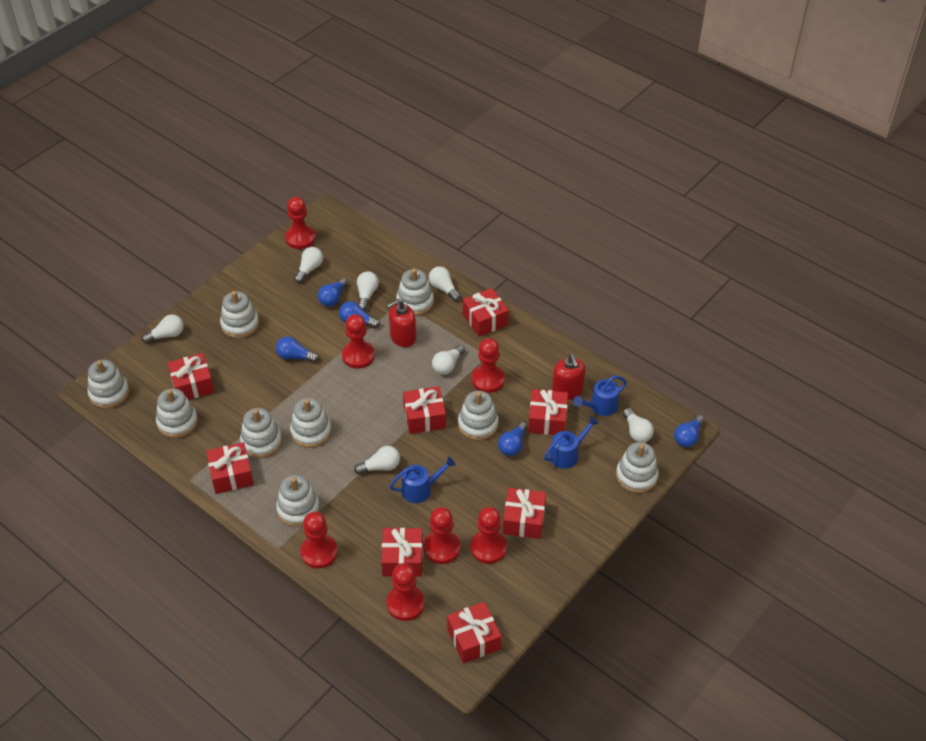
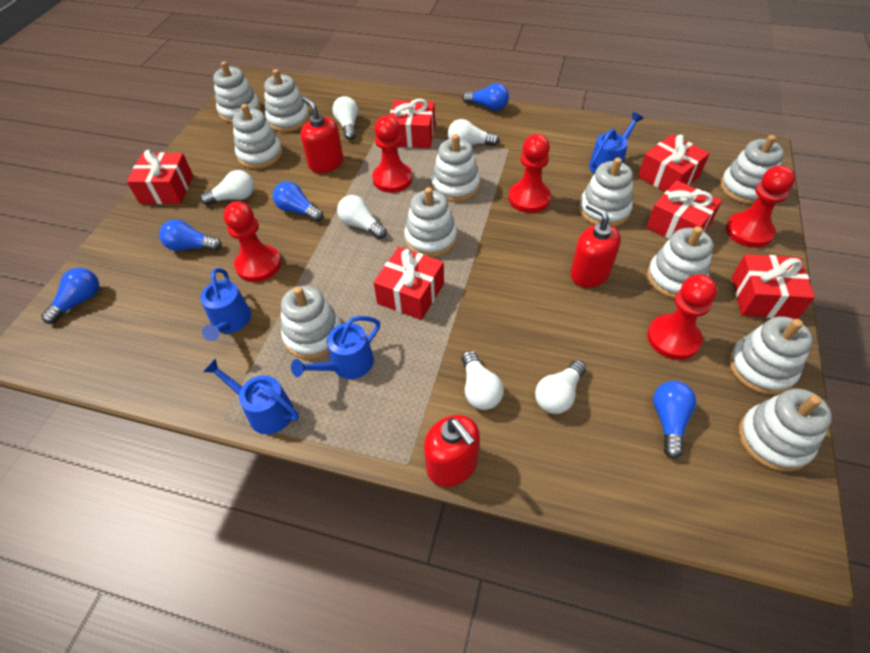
blue watering can: [389,457,456,503] [544,416,599,469] [573,375,627,416] = 3 -> [200,268,251,341] [203,358,299,434] [291,316,380,379] [589,112,644,174] = 4
red gift: [168,353,214,400] [206,442,254,494] [381,528,423,577] [403,386,446,434] [447,602,501,663] [463,288,509,337] [503,488,546,539] [528,389,568,435] = 8 -> [127,150,193,204] [373,247,444,320] [390,99,435,148] [638,134,710,192] [646,181,722,239] [732,254,815,319] = 6
red pawn: [285,197,316,249] [300,512,338,569] [342,314,375,369] [387,563,425,621] [424,507,460,564] [470,507,507,564] [472,338,505,393] = 7 -> [223,201,281,282] [372,116,413,193] [509,134,551,213] [647,274,717,360] [726,165,795,248] = 5
red soap dispenser: [387,299,416,347] [552,354,585,400] = 2 -> [301,96,343,173] [424,415,480,487] [570,203,621,288] = 3
white light bulb: [142,314,184,343] [294,247,323,283] [354,446,400,474] [357,271,379,310] [429,266,461,301] [432,345,465,375] [623,408,654,442] = 7 -> [200,170,254,205] [332,96,358,140] [337,195,387,239] [448,119,499,146] [461,350,504,410] [535,360,586,414] = 6
white stacking toy: [87,360,129,409] [156,388,198,438] [220,291,259,338] [240,408,282,458] [276,475,320,527] [290,398,332,448] [396,269,434,316] [458,391,499,440] [616,442,659,493] = 9 -> [213,61,261,123] [232,104,283,169] [264,69,310,132] [281,285,341,360] [404,187,457,258] [431,134,480,202] [579,157,633,227] [647,226,713,299] [720,135,784,205] [729,316,813,395] [739,388,832,472] = 11

